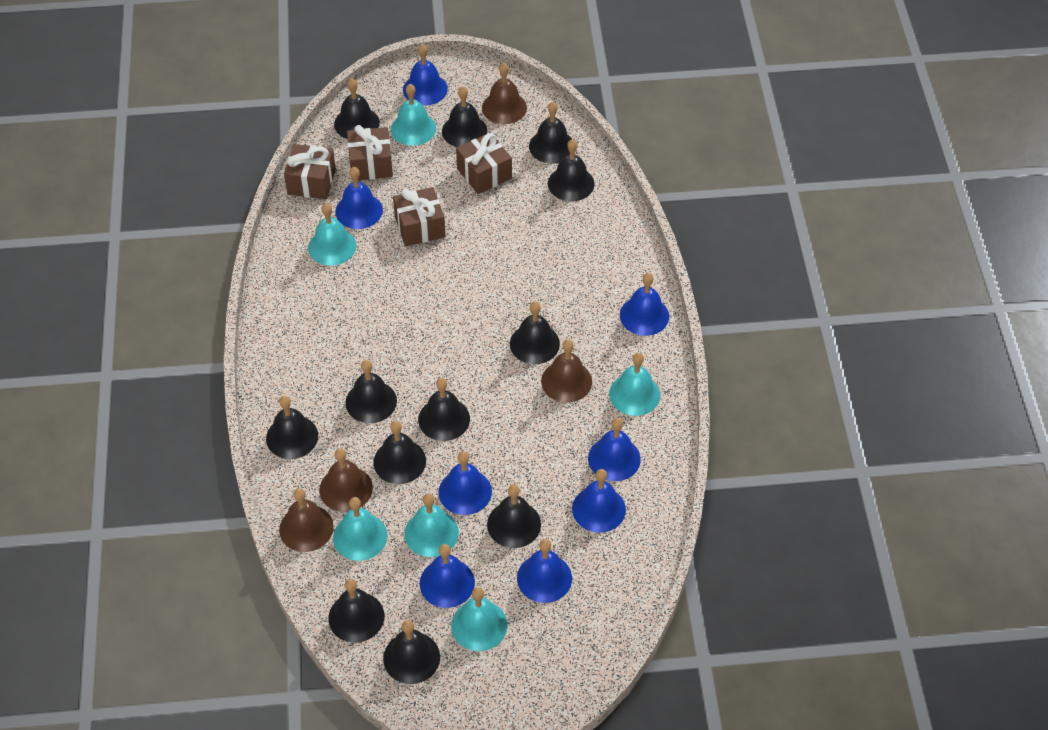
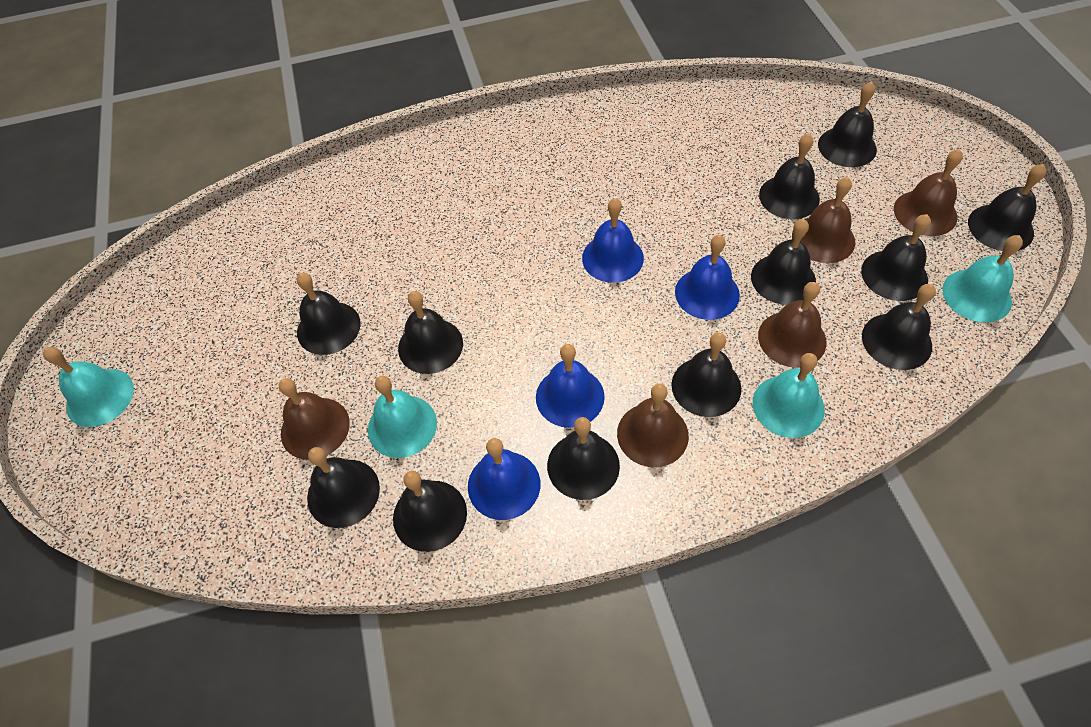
blue bell: [335,167,383,229] [403,44,448,106] [420,544,475,608] [438,451,492,515] [517,539,572,603] [572,469,626,533] [588,418,641,481] [620,273,669,336] = 8 -> [468,438,540,520] [536,344,605,428] [582,198,644,283] [675,235,740,320] = 4
brown bell: [279,488,334,552] [319,448,373,512] [482,63,527,124] [541,339,592,403] = 4 -> [279,378,350,460] [617,384,689,467] [758,282,827,367] [792,177,855,263] [894,149,963,236] = 5
brown gift: [284,144,336,199] [347,125,393,181] [393,187,446,246] [456,133,512,194] = 4 -> none = 0
turquoise bell: [308,203,356,266] [333,497,387,561] [391,84,436,146] [404,493,459,557] [451,587,507,651] [609,353,660,416] = 6 -> [43,347,134,427] [368,376,437,458] [753,353,825,438] [942,235,1023,322] = 4

